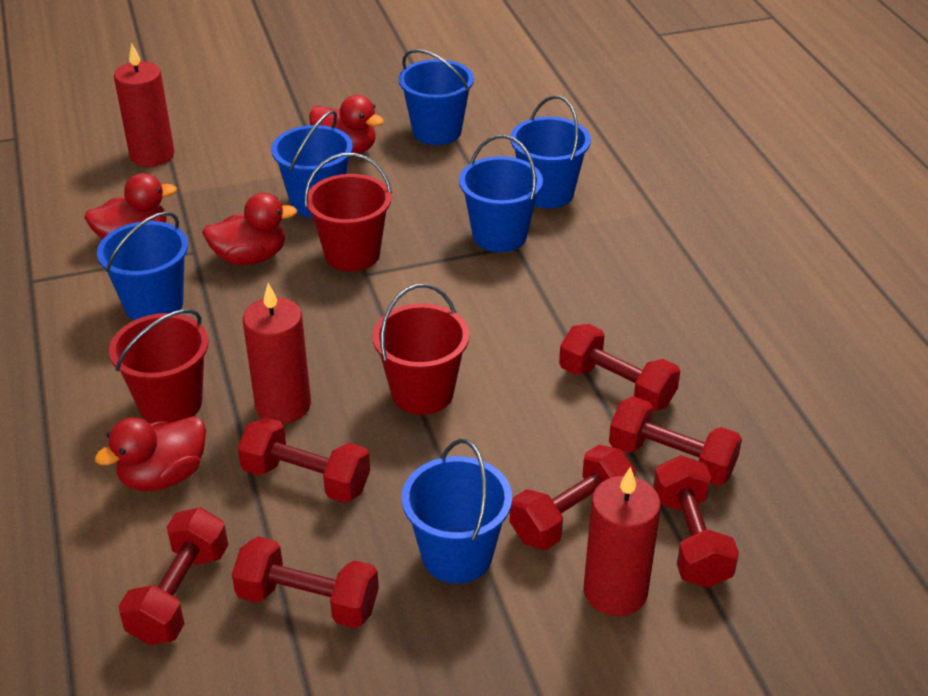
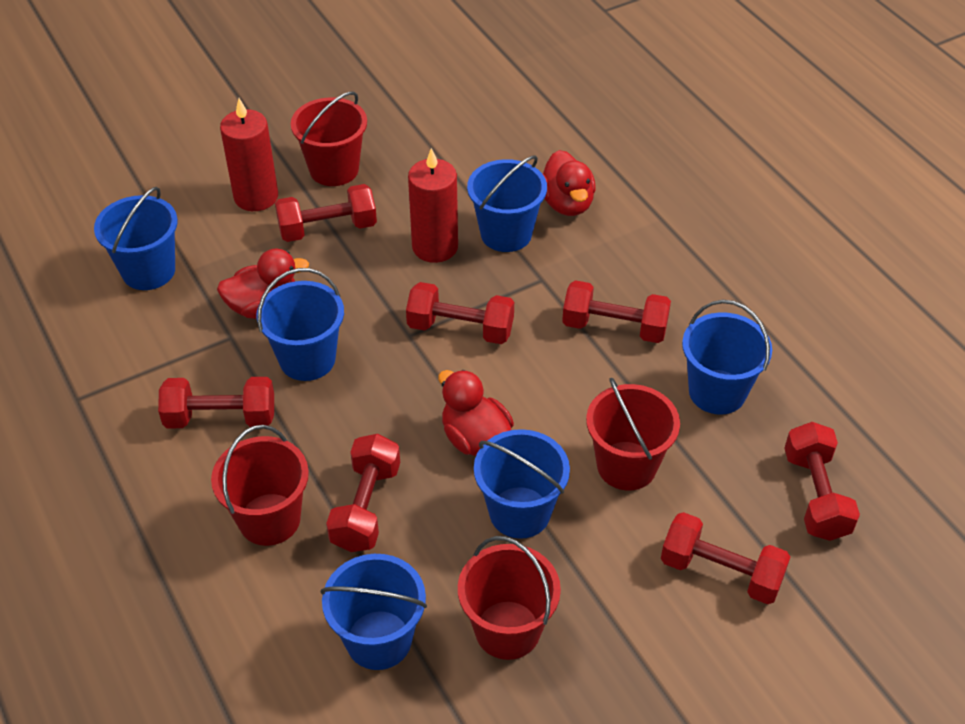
red bucket: [109,309,209,423] [305,153,392,271] [372,284,469,415] = 3 -> [211,425,309,546] [291,92,367,186] [458,536,561,660] [586,378,680,490] = 4
red candle: [114,43,175,167] [243,283,311,424] [583,467,661,616] = 3 -> [220,98,278,211] [408,148,458,263] = 2
red duck: [84,173,177,239] [95,416,206,491] [202,193,298,265] [309,95,384,154] = 4 -> [217,249,309,319] [438,370,514,456] [542,150,596,216] = 3

